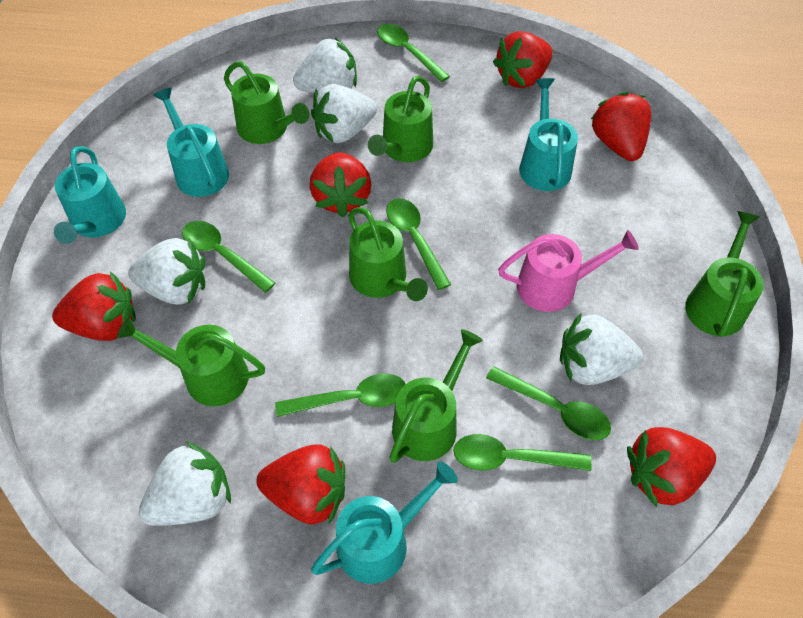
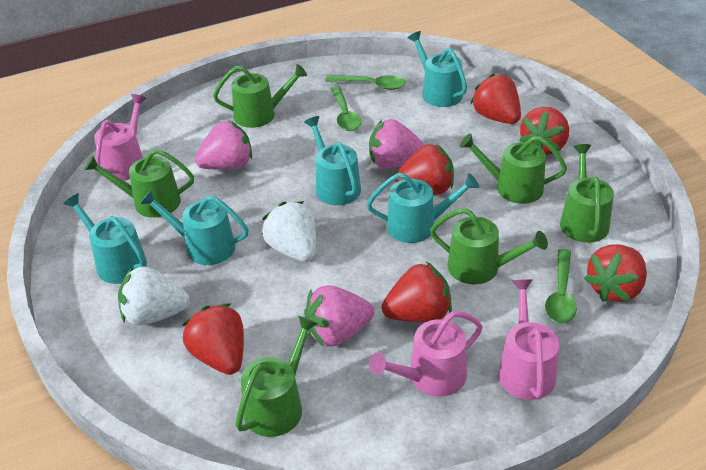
green spoon: [182,221,275,293] [275,373,406,417] [377,24,450,82] [386,198,451,290] [453,434,592,471] [486,366,611,440] = 6 -> [325,75,405,90] [330,86,361,131] [545,249,577,323] = 3
pink strawberry: none = 0 -> [195,121,252,170] [304,285,374,347] [369,119,425,169] = 3
pink watering can: [498,230,639,312] = 1 -> [94,94,147,181] [369,311,483,396] [498,279,559,400] = 3
turquoise watering can: [54,146,126,244] [153,87,229,197] [311,461,458,584] [519,78,578,191] = 4 -> [63,193,147,284] [140,190,249,265] [304,116,361,205] [366,173,479,243] [408,31,467,107] = 5
white strawberry: [128,238,205,305] [139,442,231,526] [293,37,357,93] [311,84,377,143] [560,314,643,385] = 5 -> [118,266,190,325] [262,201,316,262] = 2

